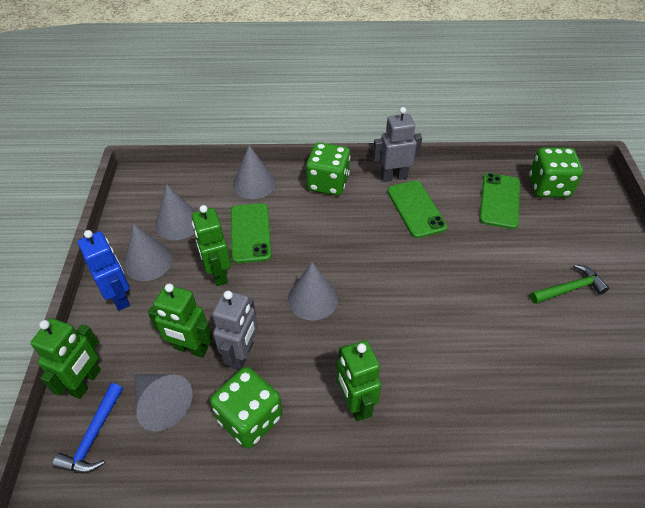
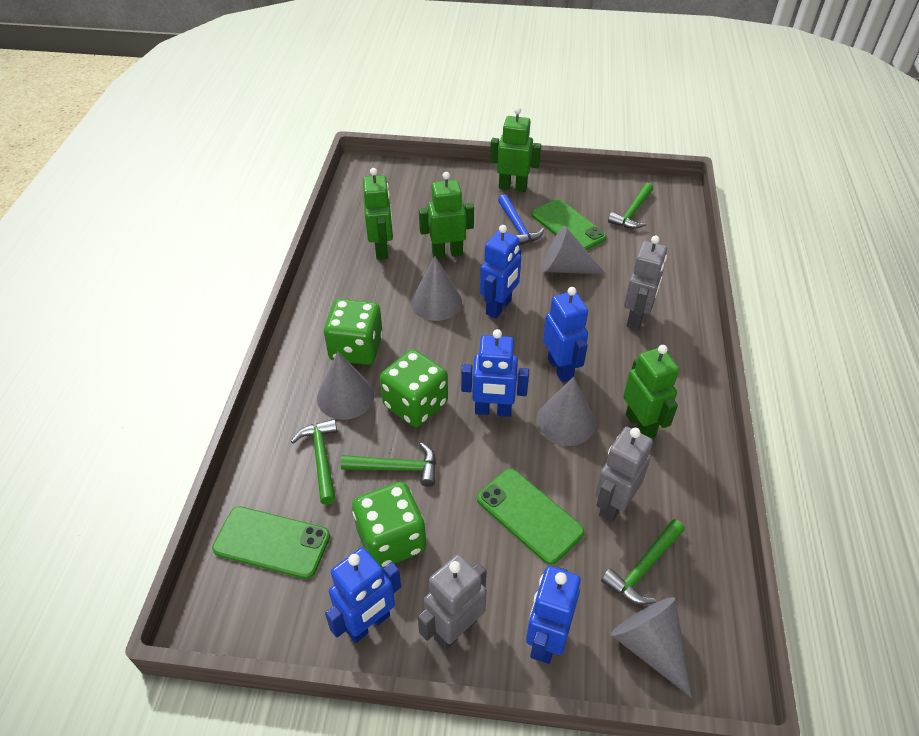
blue robot: [78,230,130,311] = 1 -> [325,547,401,643] [461,329,529,417] [480,225,521,319] [526,566,581,664] [543,287,588,382] = 5
green hammer: [530,264,609,304] = 1 -> [291,419,337,505] [341,442,436,487] [601,519,685,605] [608,183,653,229] = 4
grey robot: [212,290,258,370] [373,107,422,182] = 2 -> [418,554,487,651] [595,427,653,523] [624,236,667,330] = 3

